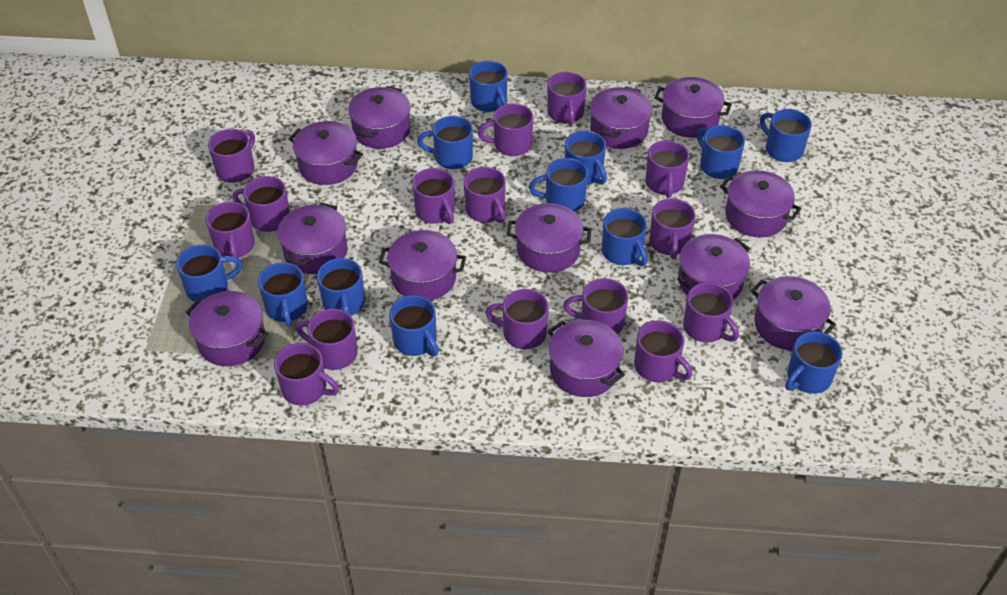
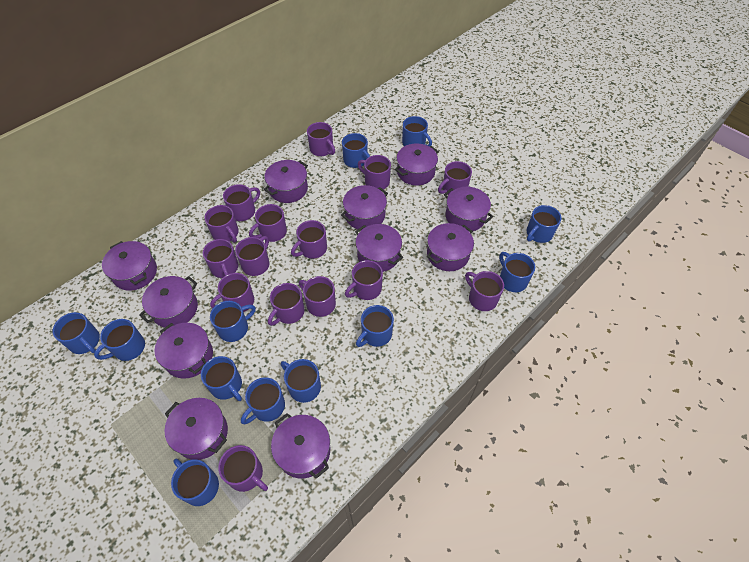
purple pot: [186,291,269,366] [277,203,347,274] [289,121,363,185] [348,86,411,149] [379,230,466,301] [507,203,592,273] [548,320,625,397] [590,86,652,149] [654,77,732,138] [677,234,750,300] [720,170,801,237] [751,276,836,350] = 12 -> [102,241,157,291] [139,276,198,327] [155,323,213,379] [165,398,228,460] [264,160,308,203] [271,413,330,479] [341,185,388,229] [355,224,403,272] [395,143,439,186] [427,223,474,271] [444,187,493,231] = 11

